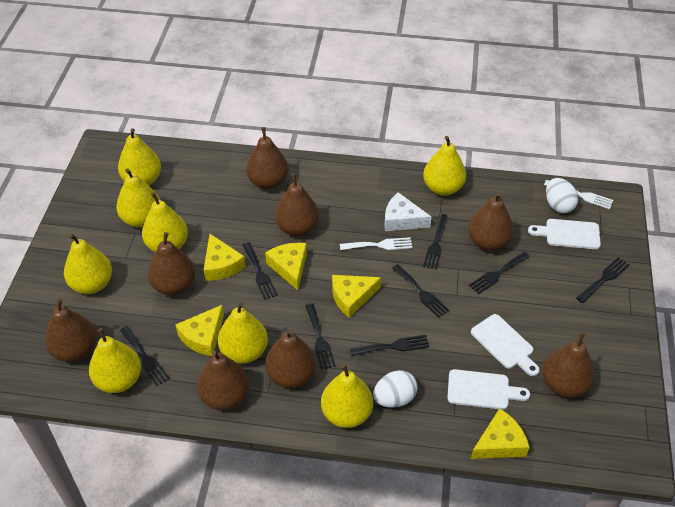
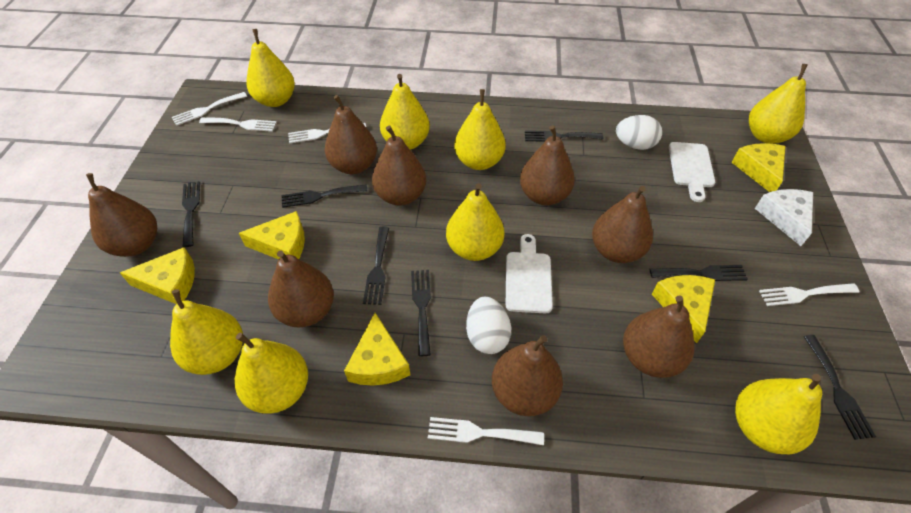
black fork: [120,326,170,386] [242,242,278,300] [305,303,336,370] [350,335,429,356] [392,264,449,318] [423,214,447,270] [469,251,530,294] [576,257,630,303] = 8 -> [182,181,200,247] [282,184,368,208] [363,226,389,305] [411,270,431,356] [525,130,603,142] [650,265,748,281] [804,335,876,440] = 7
white cutting board: [447,369,530,410] [471,314,540,376] [528,219,601,249] = 3 -> [506,234,553,313] [669,142,715,202] = 2
white fork: [340,237,412,250] [544,180,613,209] = 2 -> [172,92,247,126] [199,117,277,132] [288,123,366,143] [428,417,544,445] [759,283,859,306] = 5

